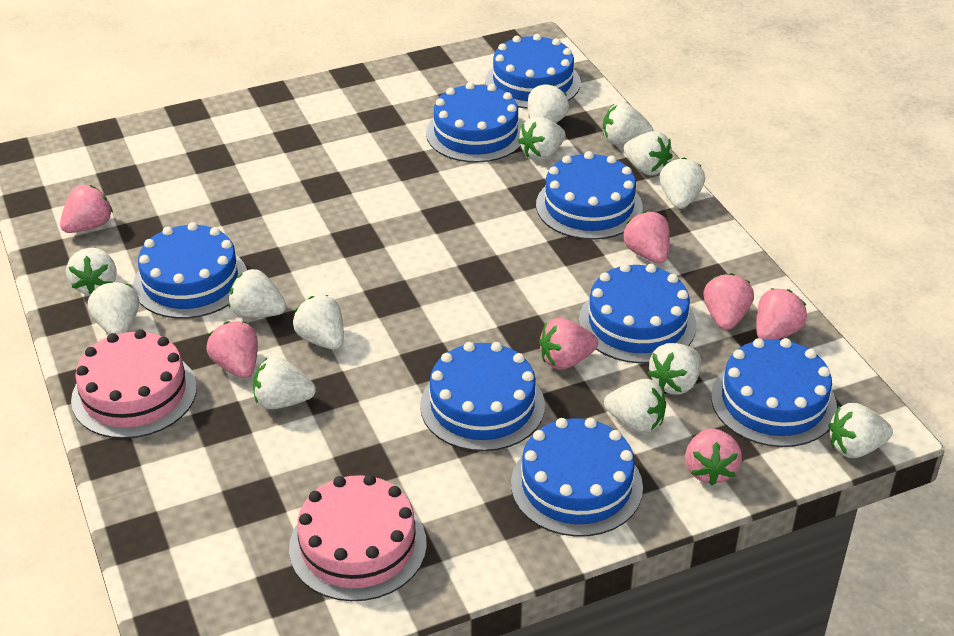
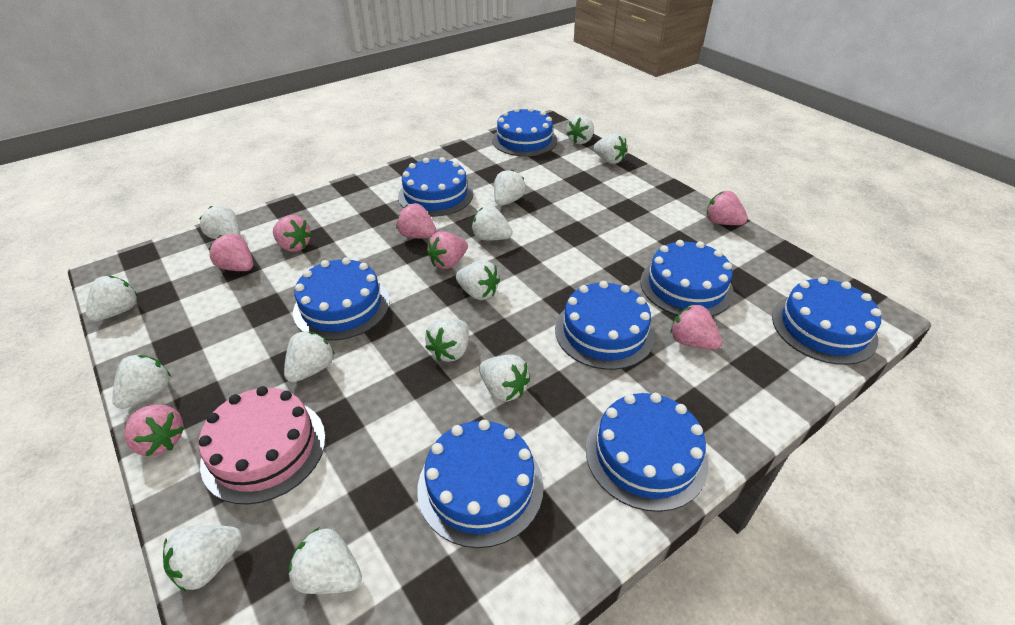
pink cake: [71,329,197,439] [289,474,427,601] = 2 -> [199,386,326,504] = 1

